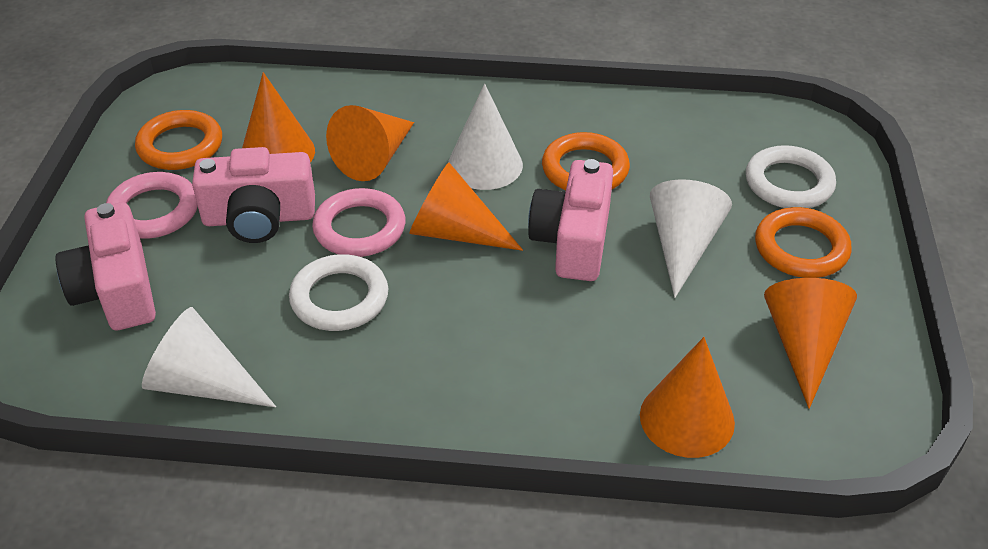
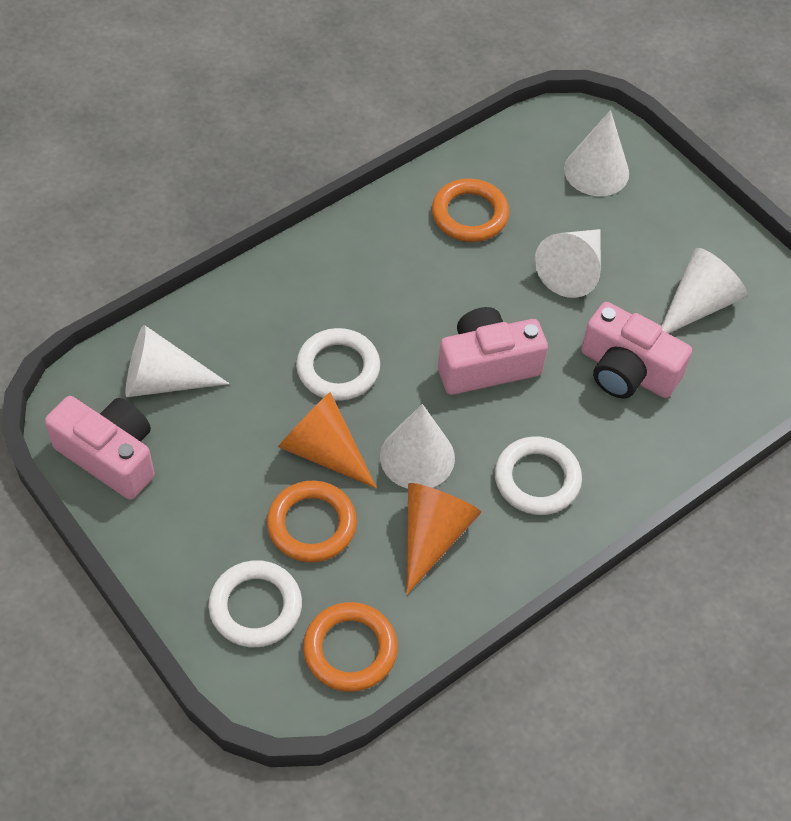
orange cone: [242,72,315,163] [326,105,414,181] [409,163,523,251] [640,337,735,458] [764,278,857,409] = 5 -> [278,392,377,489] [406,483,481,595] = 2
pink ring: [106,172,198,239] [312,188,405,257] = 2 -> none = 0
white cone: [142,307,276,407] [448,83,523,190] [650,179,732,298] = 3 -> [125,325,230,397] [380,404,455,489] [535,229,601,298] [564,110,629,196] [661,248,747,333] = 5
white ring: [289,254,388,331] [746,145,836,208] = 2 -> [209,560,302,647] [296,328,380,401] [495,436,582,515] = 3

